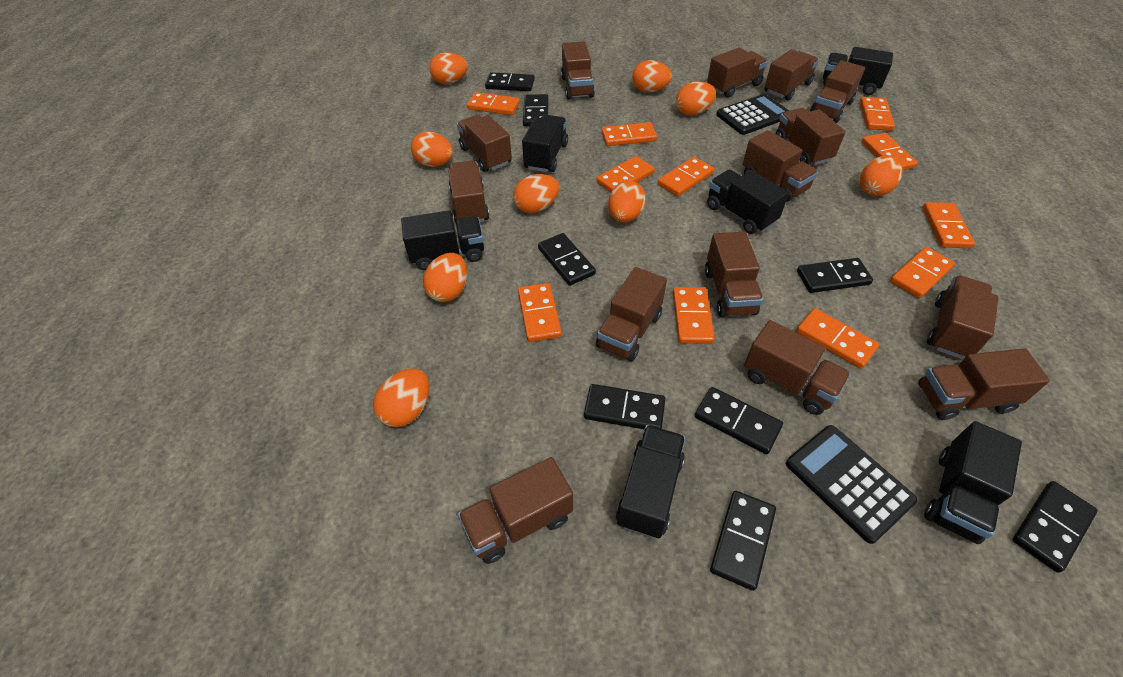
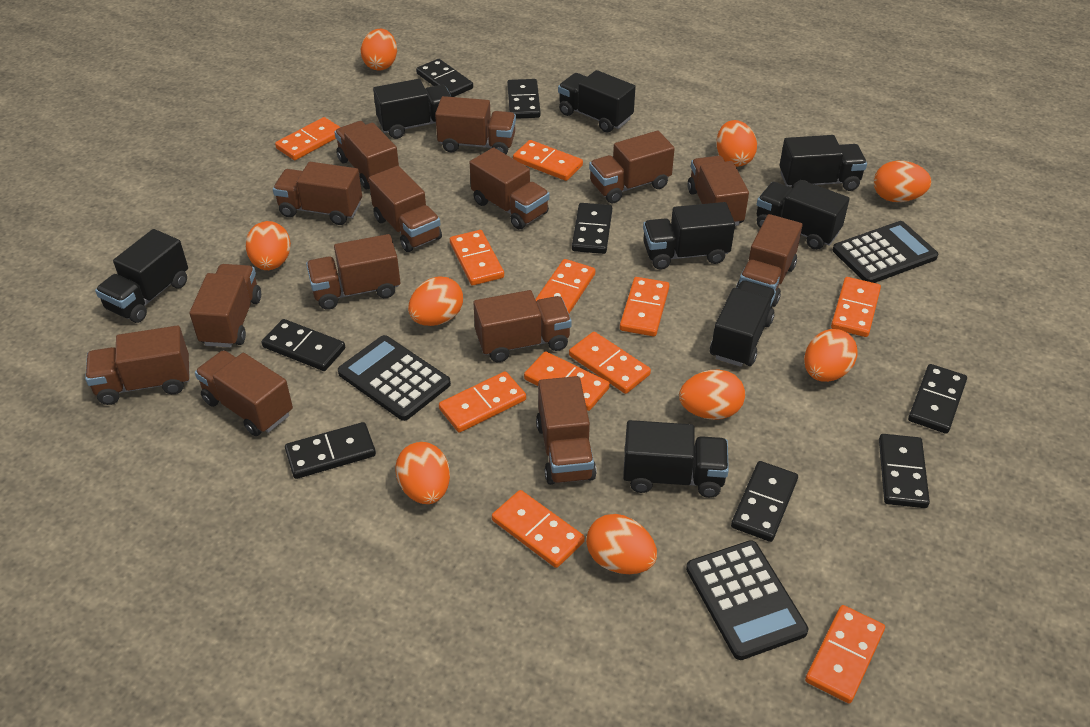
black calculator: [716,94,789,135] [786,425,917,544] = 2 -> [338,335,451,421] [686,540,808,660] [833,221,938,283] = 3
black truck: [401,210,484,270] [522,115,568,172] [616,425,686,538] [707,169,789,234] [823,47,893,95] [924,421,1022,544] = 6 -> [95,229,188,323] [373,79,451,139] [558,70,636,133] [623,420,729,498] [643,202,735,269] [710,280,776,367] [757,180,850,250] [779,135,867,191] = 8

